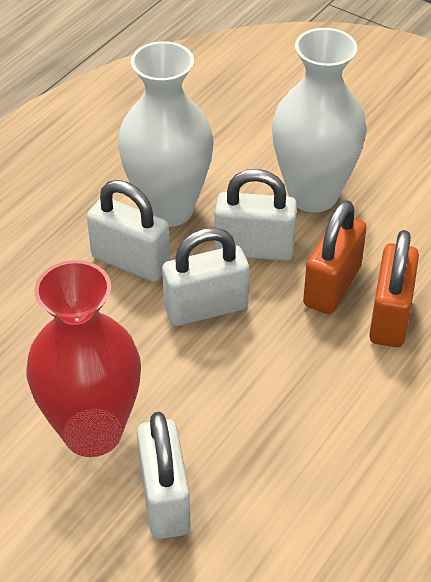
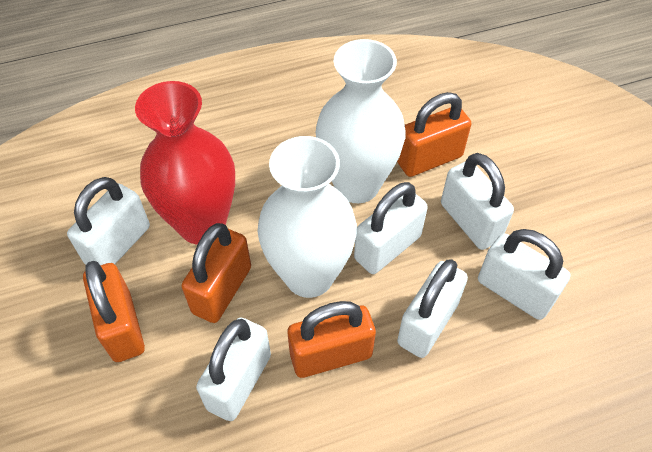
orange padlock: [303,200,367,314] [369,230,419,347] = 2 -> [83,261,145,362] [181,223,251,323] [287,301,376,378] [397,92,471,177] = 4
white padlock: [87,180,170,282] [137,412,191,539] [162,227,249,326] [215,169,297,261] = 4 -> [67,177,150,265] [196,317,271,421] [354,182,428,274] [397,259,468,358] [441,153,514,250] [478,229,571,320] = 6

